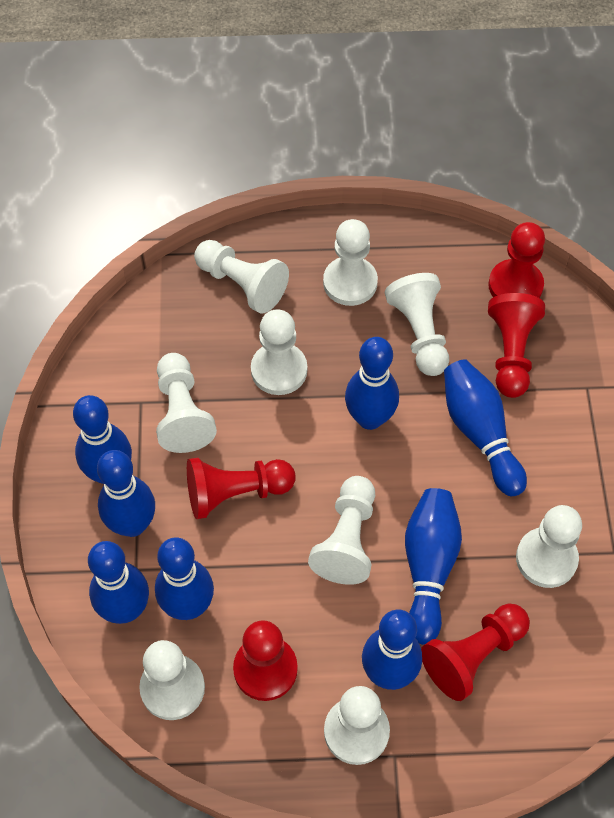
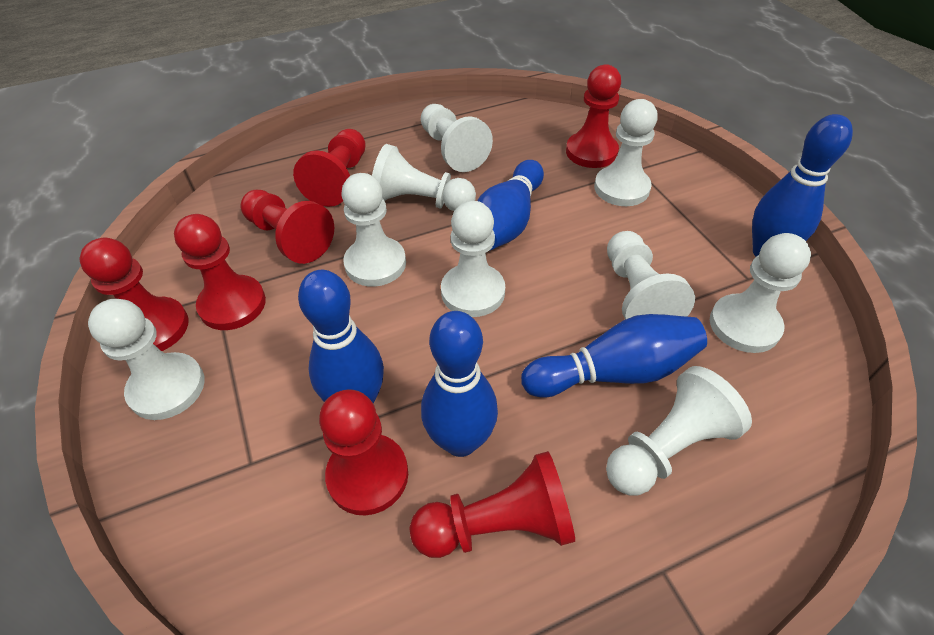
blue bowling pin: [73,395,132,484] [88,541,149,624] [97,450,155,537] [155,537,214,620] [345,337,399,430] [362,610,422,690] [405,488,462,645] [444,359,527,496] = 8 -> [298,270,384,403] [421,311,498,457] [477,160,544,251] [521,314,707,398] [752,114,853,256] = 5
red pawn: [187,458,296,519] [233,620,298,701] [421,604,530,701] [488,222,545,298] [488,293,545,398] = 5 -> [79,238,189,351] [174,214,266,330] [241,190,334,264] [293,129,366,207] [319,389,408,516] [410,451,575,558] [566,64,621,168] = 7

